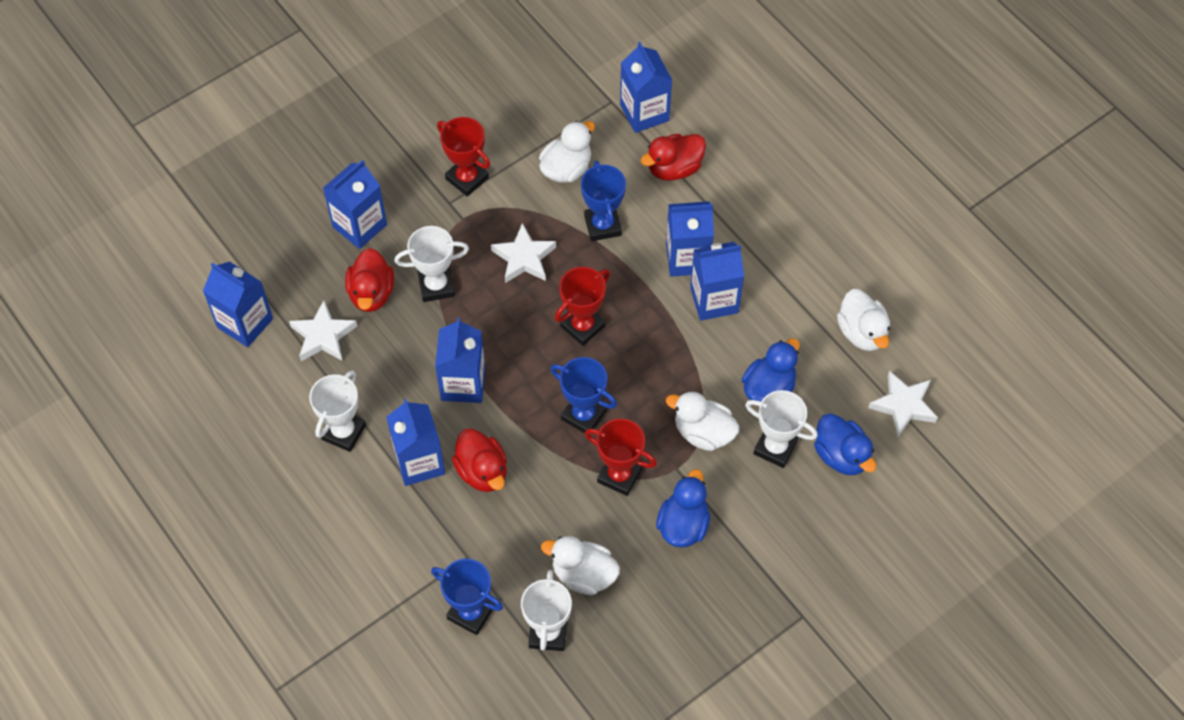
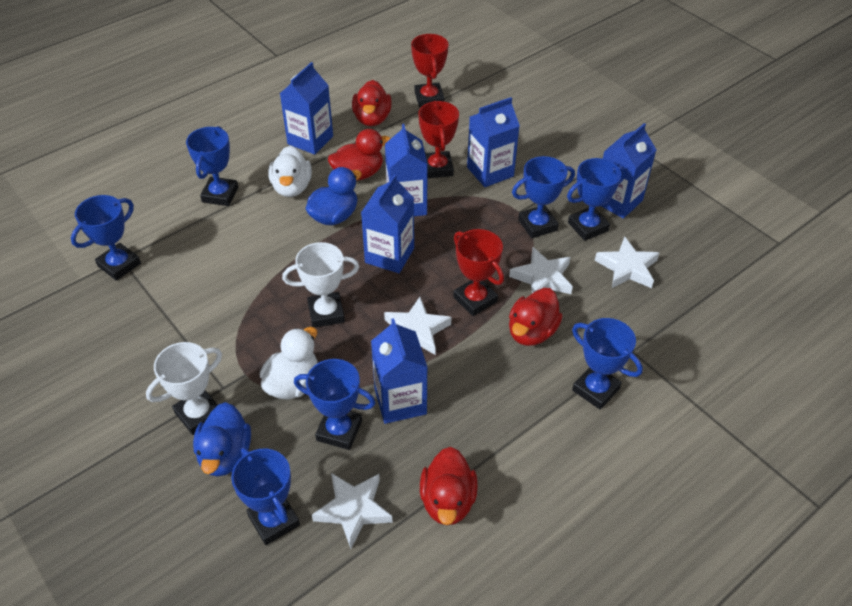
blue carton: [203,262,273,347] [323,160,387,249] [386,399,445,486] [435,318,485,403] [620,42,672,133] [666,201,714,277] [690,242,744,321] = 7 -> [280,62,333,155] [361,174,414,273] [371,318,427,424] [385,124,428,216] [467,97,520,187] [601,123,656,219] = 6
blue duck: [656,469,710,548] [742,338,800,401] [814,413,876,475] = 3 -> [193,402,251,477] [305,167,362,225] = 2
blue trophy: [431,559,503,635] [551,357,617,433] [581,161,626,241] = 3 -> [71,195,141,281] [186,126,238,206] [231,448,300,545] [294,359,375,450] [512,156,575,238] [567,158,626,241] [572,318,643,409] = 7
red duck: [345,248,394,312] [452,429,507,492] [640,134,706,181] = 3 -> [328,129,391,181] [352,80,392,126] [420,447,478,525] [509,288,563,346] = 4
white duck: [539,121,595,183] [541,536,620,595] [666,391,740,451] [837,289,890,351] = 4 -> [260,327,318,400] [268,146,312,197] = 2
white star: [289,300,357,361] [491,223,556,283] [868,371,938,437] = 3 -> [312,473,393,549] [384,297,452,355] [509,247,573,294] [595,236,659,288] = 4
white trophy: [309,370,366,452] [394,226,469,302] [521,570,572,651] [745,390,818,468] = 4 -> [146,342,222,435] [282,242,359,328] = 2

